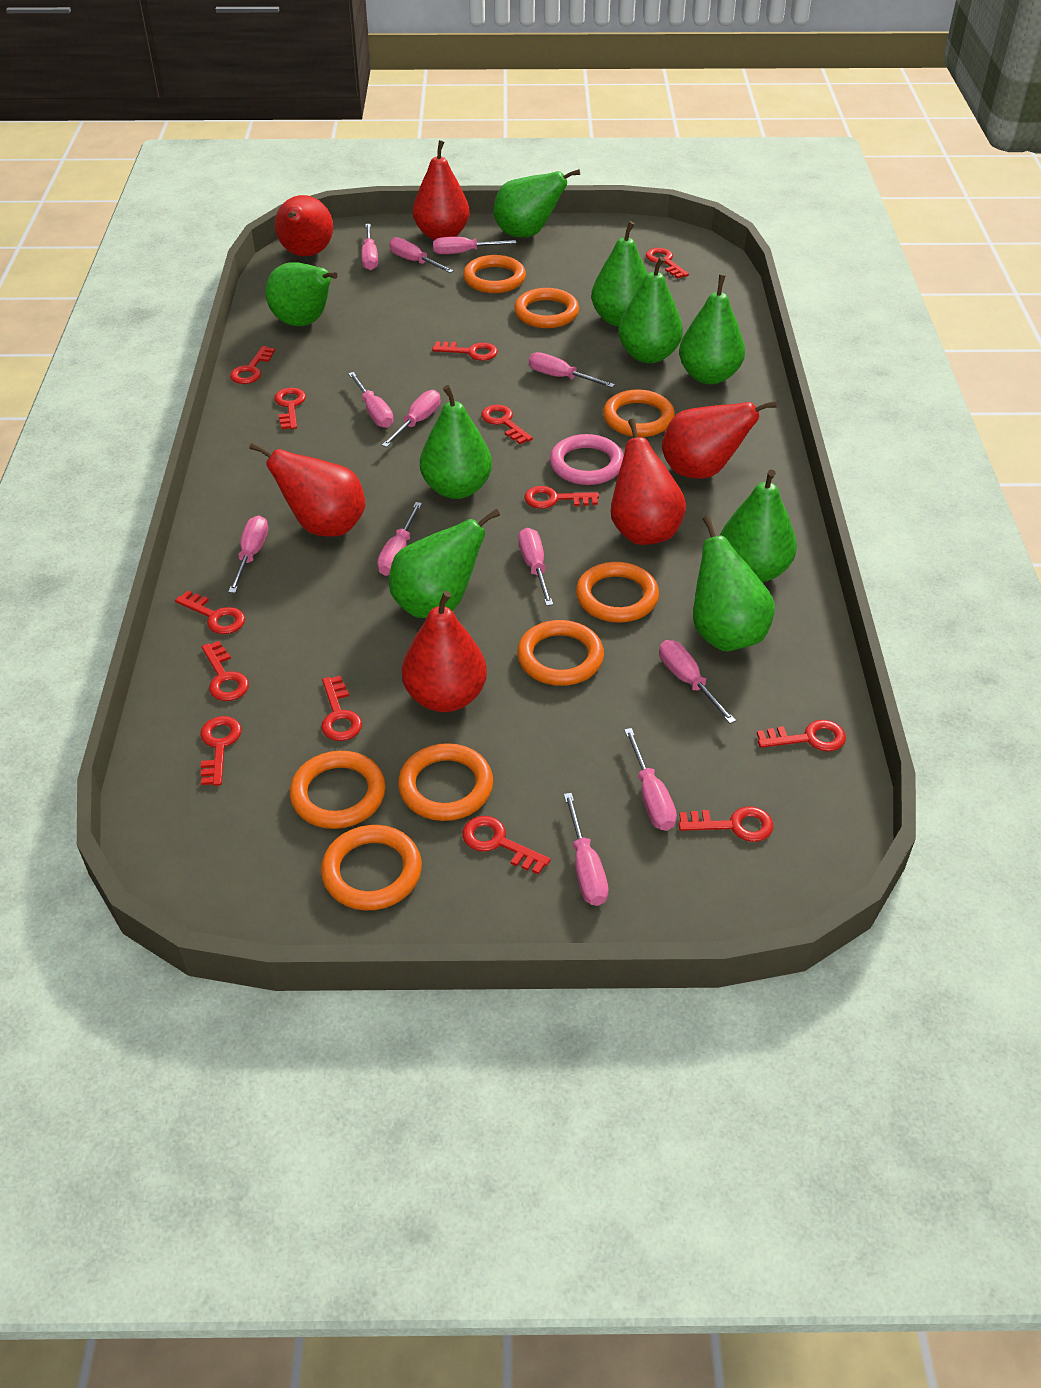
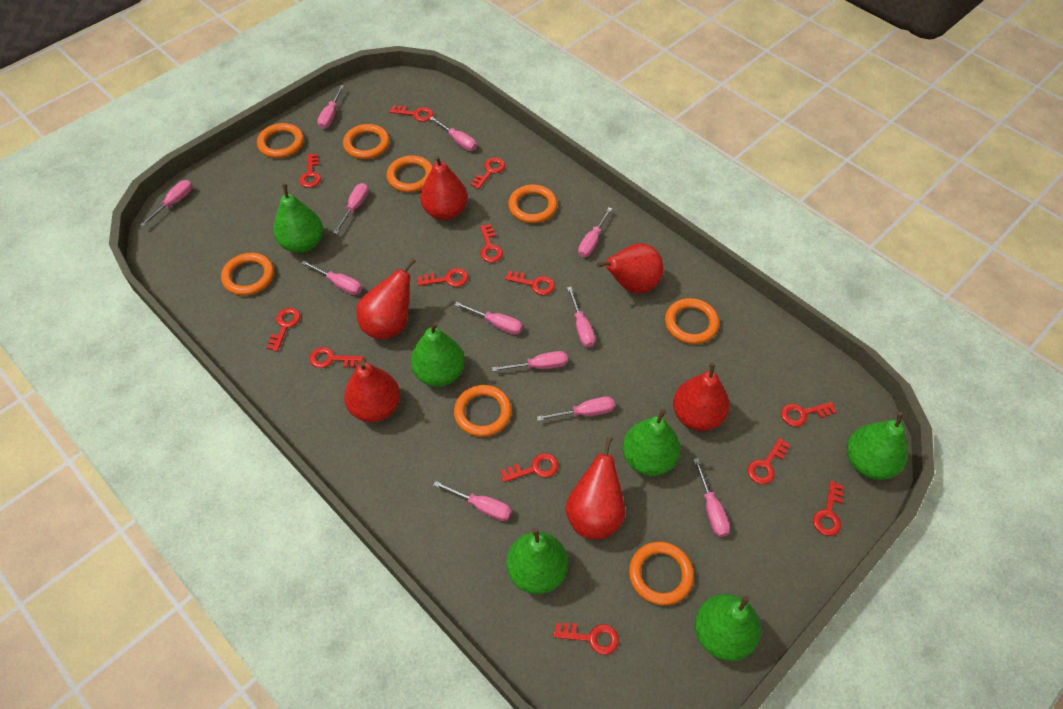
green pear: [265,262,338,326] [389,508,500,618] [420,385,492,499] [493,169,580,237] [591,221,647,327] [618,256,683,363] [679,275,745,384] [693,515,775,651] [720,469,797,582] = 9 -> [273,184,323,253] [411,321,465,387] [506,528,568,594] [622,409,680,476] [695,594,761,661] [847,412,908,480] = 6
pink ring: [550,434,624,485] = 1 -> none = 0

